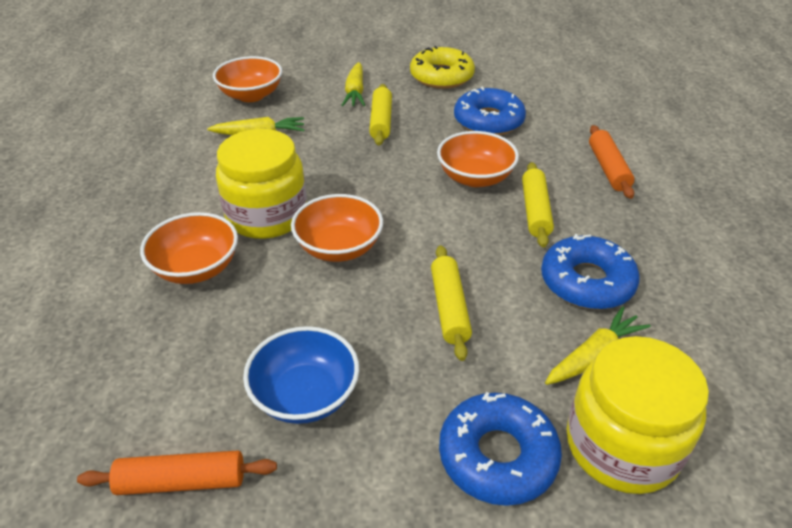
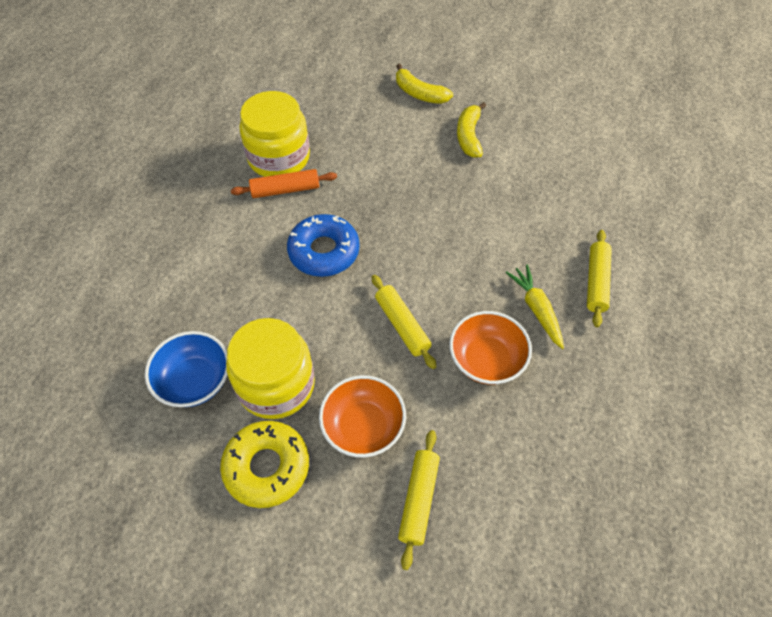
blue donut: [439,392,562,506] [454,87,526,135] [541,234,640,310] = 3 -> [287,214,360,277] = 1
orange bowl: [140,212,238,284] [213,56,282,102] [291,194,383,262] [437,131,519,187] = 4 -> [319,375,406,458] [449,311,532,385] = 2
orange rolling pin: [77,450,277,495] [589,125,634,199] = 2 -> [231,169,337,198] = 1
yellow banana: none = 0 -> [396,64,453,104] [457,102,486,158] = 2
yellow carrot: [207,117,304,135] [341,62,365,106] [545,306,651,385] = 3 -> [505,264,564,349] = 1

